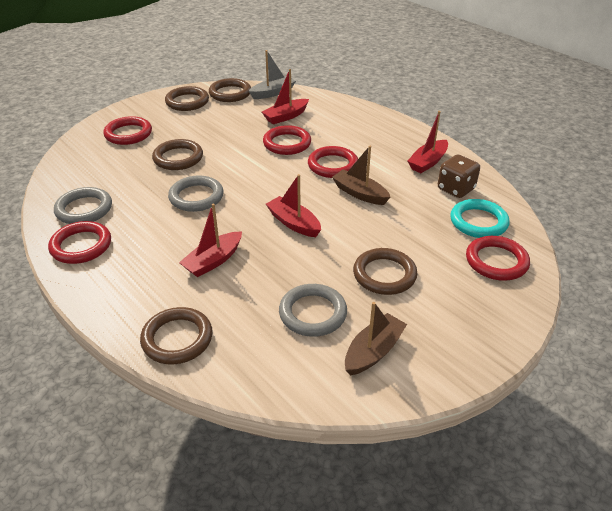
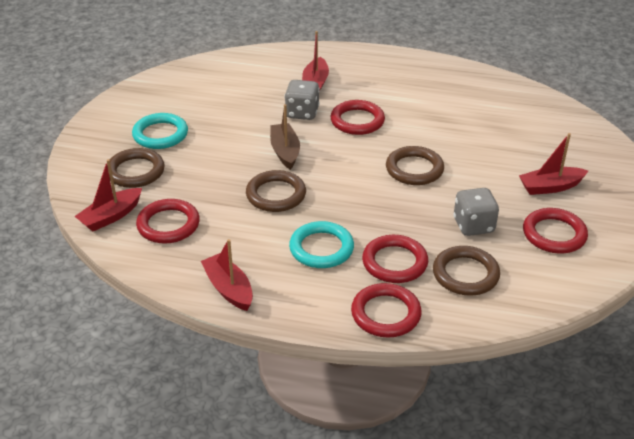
brown boat: [332,146,390,205] [345,302,407,376] = 2 -> [270,104,300,170] = 1
brown dice: [438,154,480,198] = 1 -> none = 0
brown ring: [140,307,213,364] [152,139,203,170] [165,86,209,111] [209,78,251,102] [353,248,417,295] = 5 -> [107,148,165,188] [246,170,306,212] [386,146,444,185] [433,246,500,296] = 4
grey boat: [249,50,296,99] = 1 -> none = 0
grey dice: none = 0 -> [284,80,320,120] [453,188,499,236] = 2
grey ring: [54,187,112,224] [168,175,223,212] [279,284,347,337] = 3 -> none = 0
turquoise ring: [450,199,509,238] = 1 -> [132,113,188,149] [289,221,354,268] = 2

